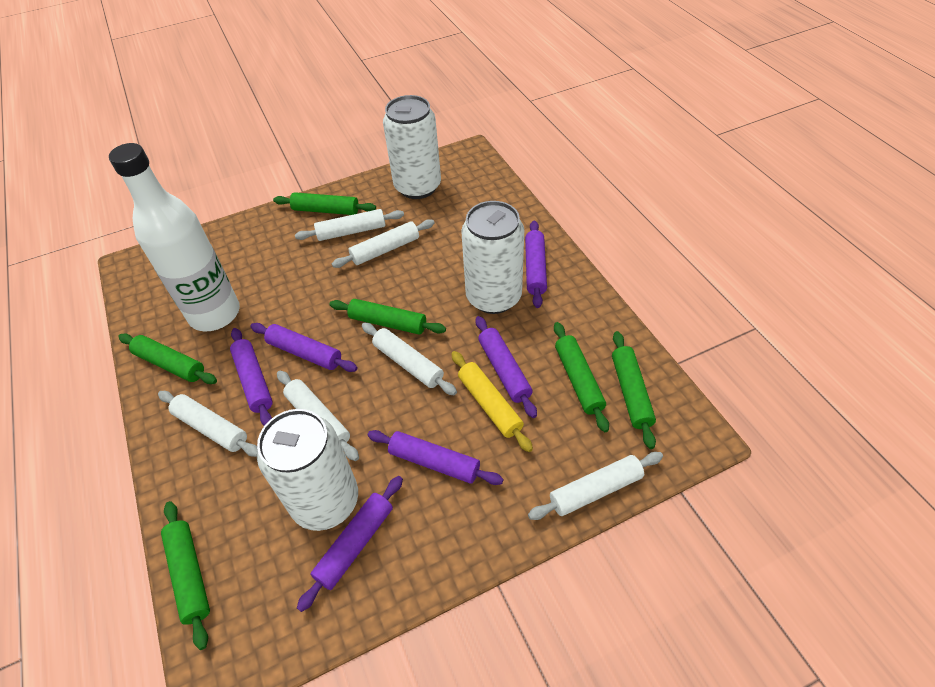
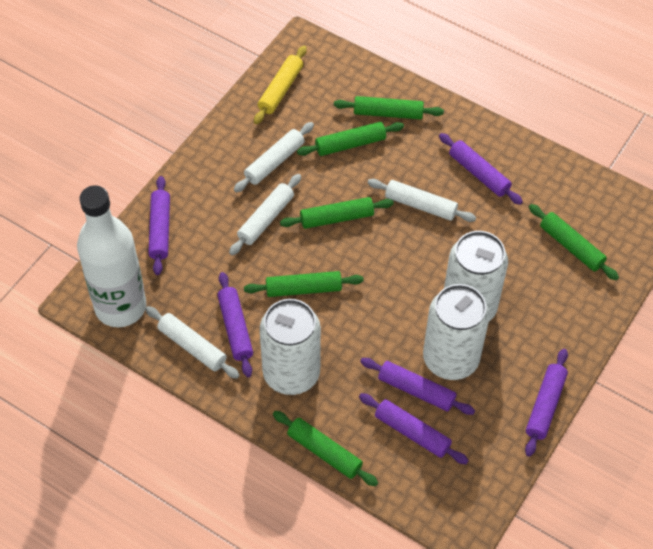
white rolling pin: [158,391,258,457] [277,371,359,461] [295,209,404,241] [332,219,434,268] [362,323,457,395] [528,452,663,520] = 6 -> [145,306,240,379] [229,174,301,255] [234,122,314,192] [368,179,476,222] = 4

